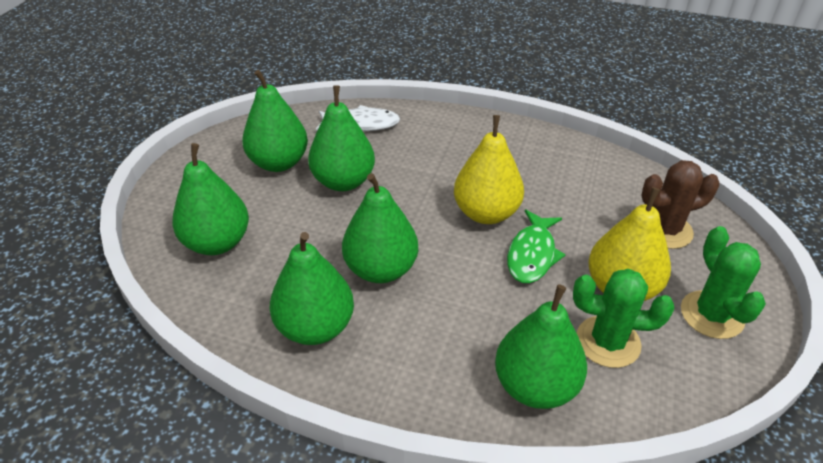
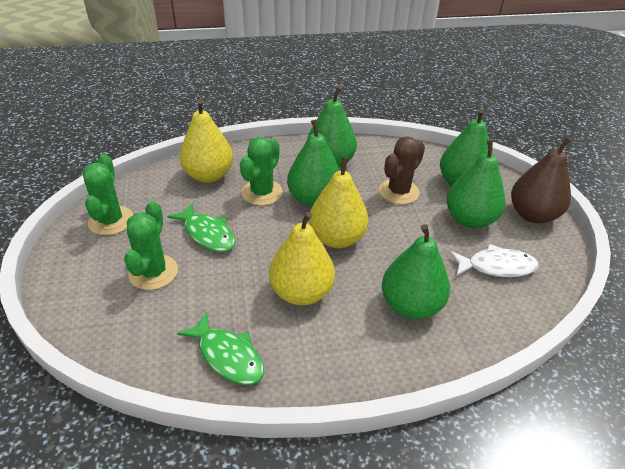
brown pear: none = 0 -> [511,137,572,223] = 1
green cactus: [573,269,675,368] [681,226,766,339] = 2 -> [83,154,133,236] [124,201,178,290] [240,137,283,206] = 3
green fish: [507,210,566,283] = 1 -> [167,203,235,252] [177,312,264,385] = 2
green pear: [172,143,249,255] [242,70,308,172] [270,232,354,345] [308,85,375,191] [342,173,418,283] [495,285,587,409] = 6 -> [287,119,340,207] [307,87,357,167] [382,224,450,319] [440,109,493,186] [446,140,505,228] = 5
yellow pear: [454,115,524,224] [588,187,671,301] = 2 -> [180,100,233,183] [269,212,335,305] [309,157,368,248] = 3

